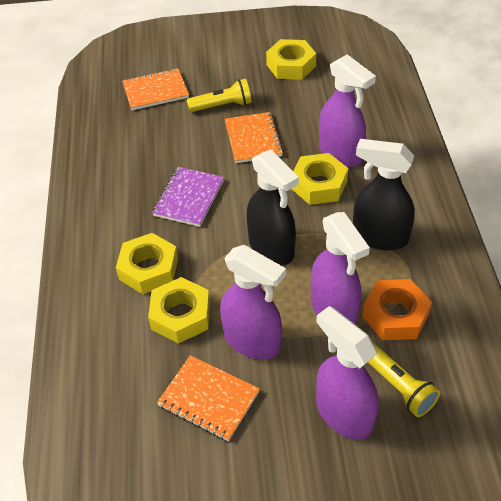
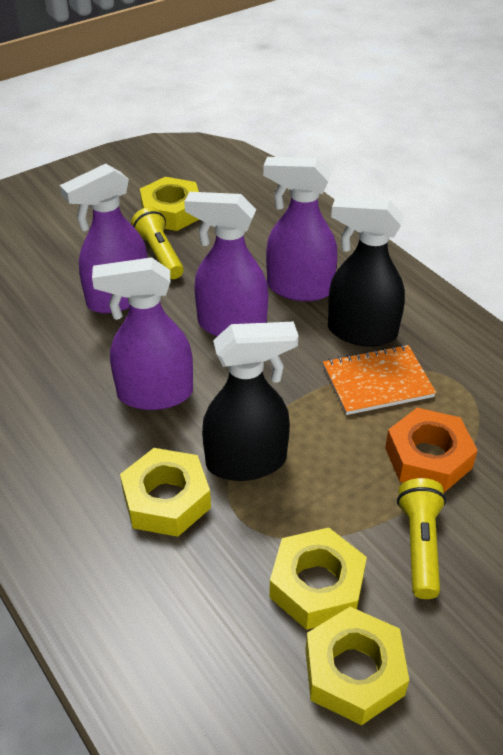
orange notebook: [122,68,189,110] [157,355,260,441] [225,112,284,163] = 3 -> [323,345,436,415] = 1
purple notebook: [152,167,224,227] = 1 -> none = 0

